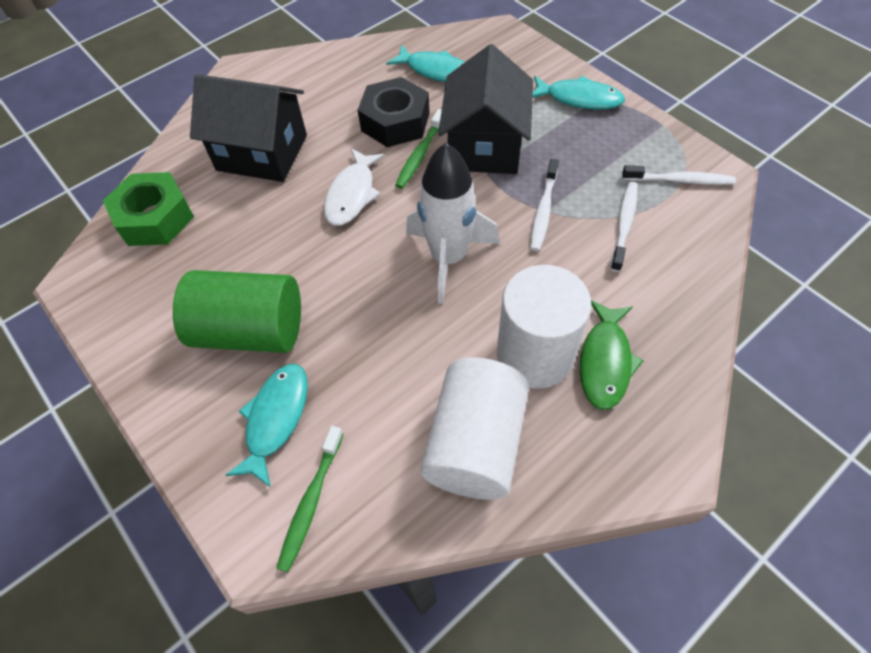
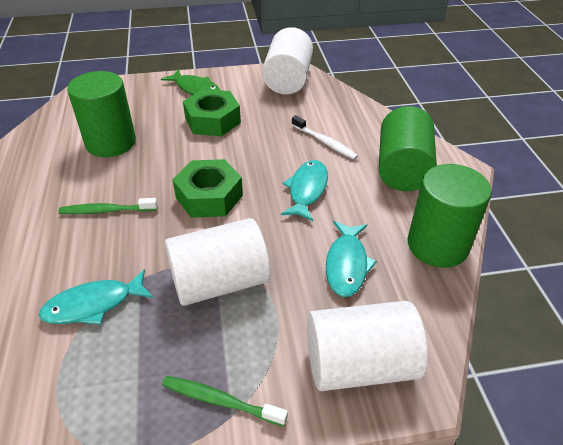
black house: [190,74,307,182] [438,44,533,174] = 2 -> none = 0
black nut: [358,77,430,147] = 1 -> none = 0
green cylinder: [173,270,301,353] = 1 -> [67,71,136,157] [379,106,437,191] [408,164,492,268] = 3
green nut: [103,172,194,246] = 1 -> [173,159,243,218] [183,89,241,136] = 2
white cylinder: [421,357,529,500] [497,265,592,389] = 2 -> [165,218,270,306] [262,27,313,95] [307,301,428,391] = 3
white fish: [324,148,385,226] = 1 -> none = 0
white rocket: [406,143,500,304] = 1 -> none = 0
white toothbrush: [530,159,559,252] [610,182,638,272] [622,165,736,185] = 3 -> [291,115,358,160] = 1

